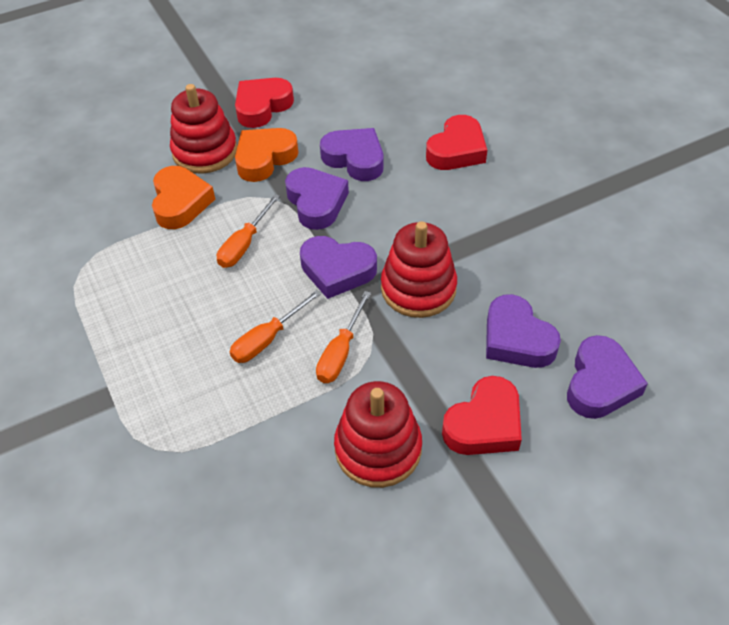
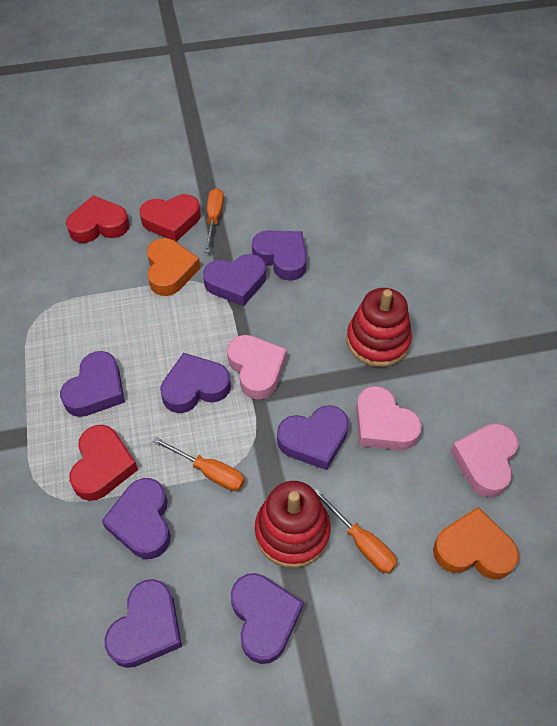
pink heart: none = 0 -> [227,335,287,400] [356,386,422,450] [450,423,518,497] = 3
purple heart: [285,167,349,230] [300,236,377,299] [320,128,383,181] [486,294,561,368] [567,335,648,419] = 5 -> [60,351,125,417] [101,478,171,559] [105,579,182,668] [160,353,231,413] [203,254,266,306] [231,573,303,664] [252,231,307,281] [277,405,349,470] = 8
red stacking toy: [170,84,237,174] [334,381,422,488] [381,221,457,318] = 3 -> [255,481,331,568] [346,288,412,367] = 2

